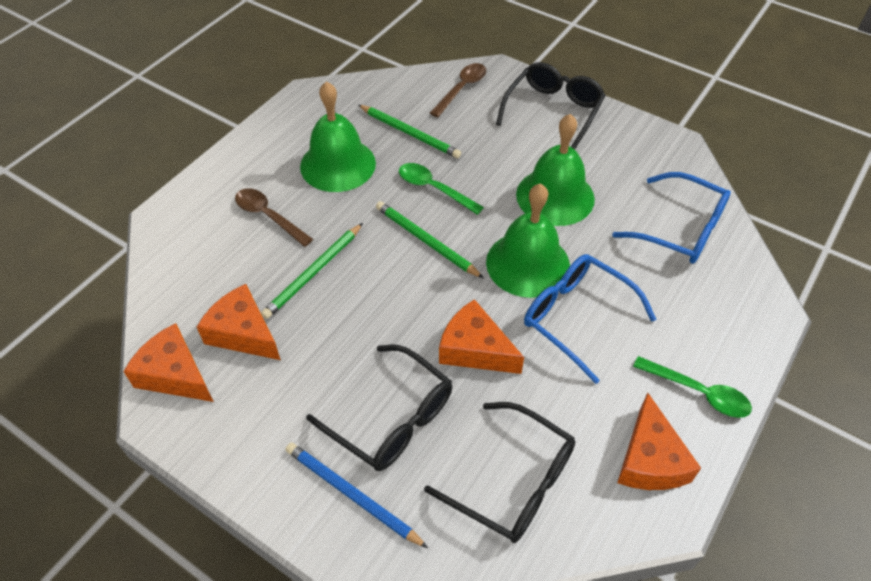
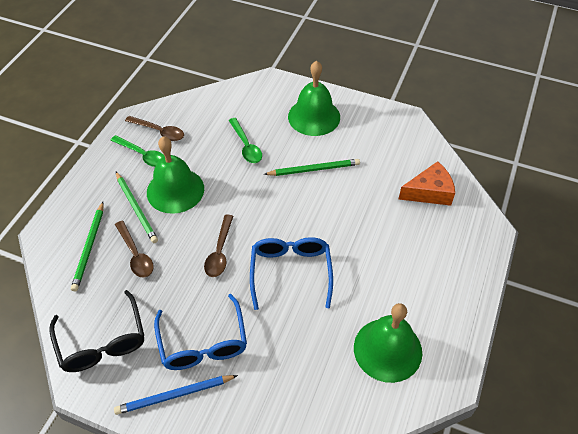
black glasses: [306,345,452,471] [424,402,575,543] [496,62,606,150] = 3 -> [49,290,144,372] = 1
brown spoon: [235,188,313,247] [430,63,486,117] = 2 -> [115,221,154,277] [125,116,184,141] [204,214,233,277] = 3
orange cheese: [123,323,214,402] [197,284,281,360] [439,299,524,374] [617,393,701,490] = 4 -> [399,161,455,206] = 1

